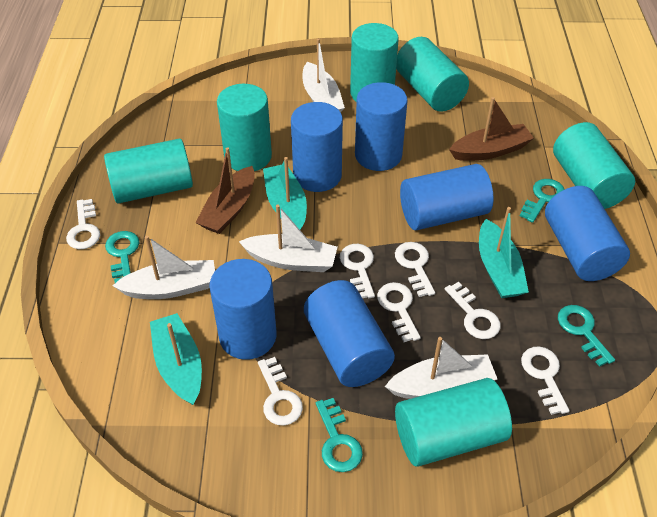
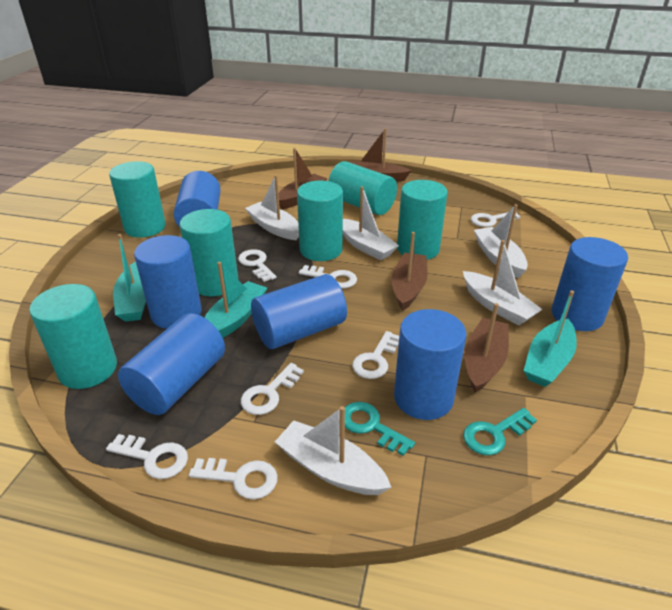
brown boat: [196,147,255,234] [449,97,534,161] = 2 -> [278,148,327,209] [349,128,412,182] [392,232,428,311] [465,303,509,393] = 4
turquoise key: [105,231,140,283] [316,398,363,472] [520,179,565,223] [558,305,615,367] = 4 -> [345,402,415,456] [463,408,537,455] = 2
white boat: [112,236,215,299] [239,205,337,272] [303,38,345,112] [385,337,497,399] = 4 -> [245,175,299,240] [275,406,392,495] [343,186,399,260] [463,240,543,325] [474,204,528,278] = 5

